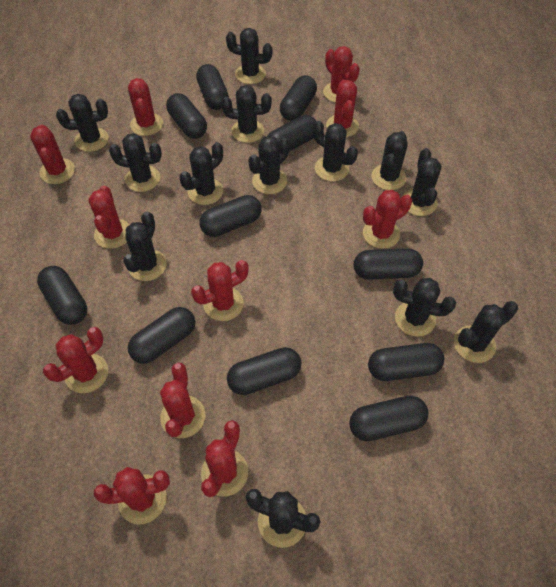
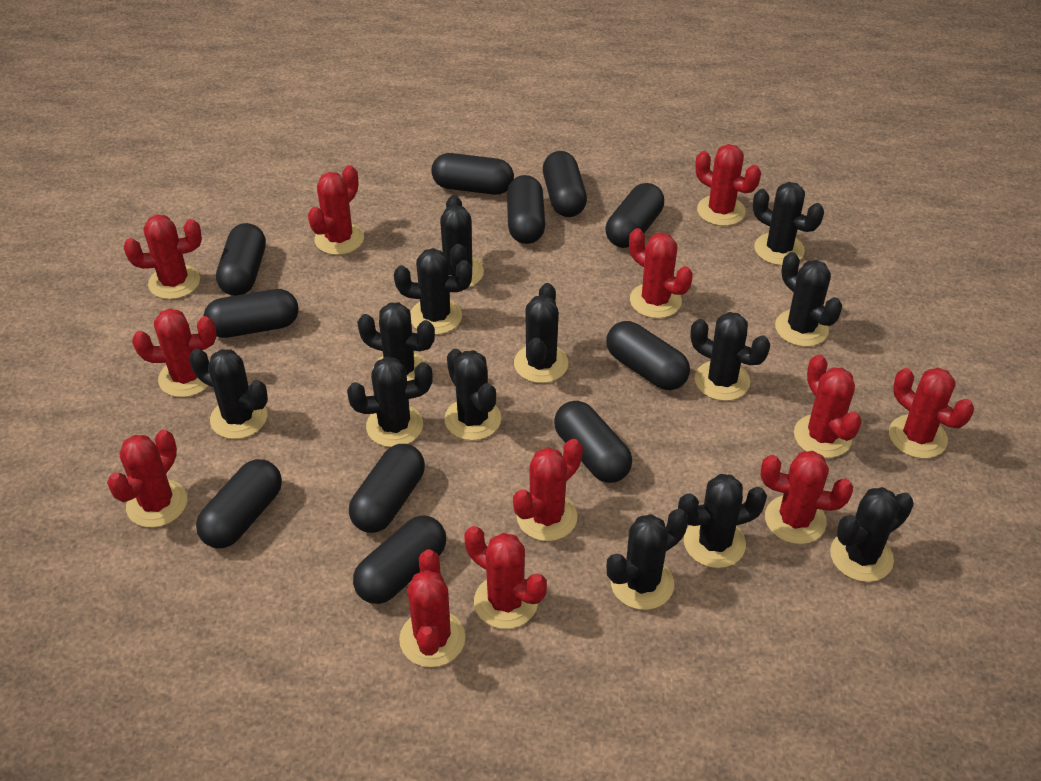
red cactus: [30,125,75,184] [43,327,108,393] [88,186,130,249] [94,467,170,525] [128,78,163,136] [160,363,205,438] [191,260,249,321] [201,420,248,497] [323,46,360,103] [326,80,359,137] [363,190,412,249] = 11 -> [107,430,187,528] [124,214,202,299] [132,309,216,397] [308,165,364,255] [399,549,465,667] [464,526,547,629] [513,439,583,541] [629,228,693,318] [695,144,761,226] [760,451,853,544] [794,355,862,458] [889,368,974,459] = 12

